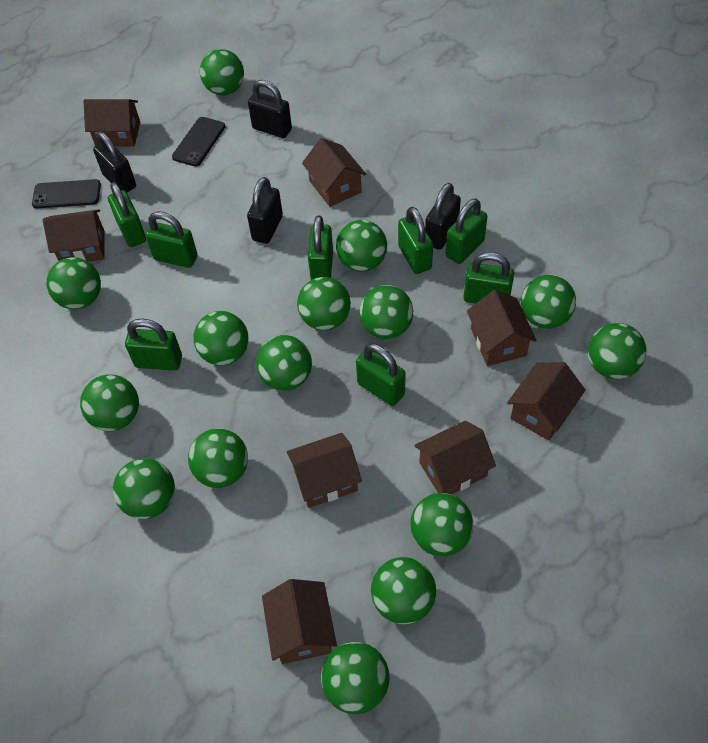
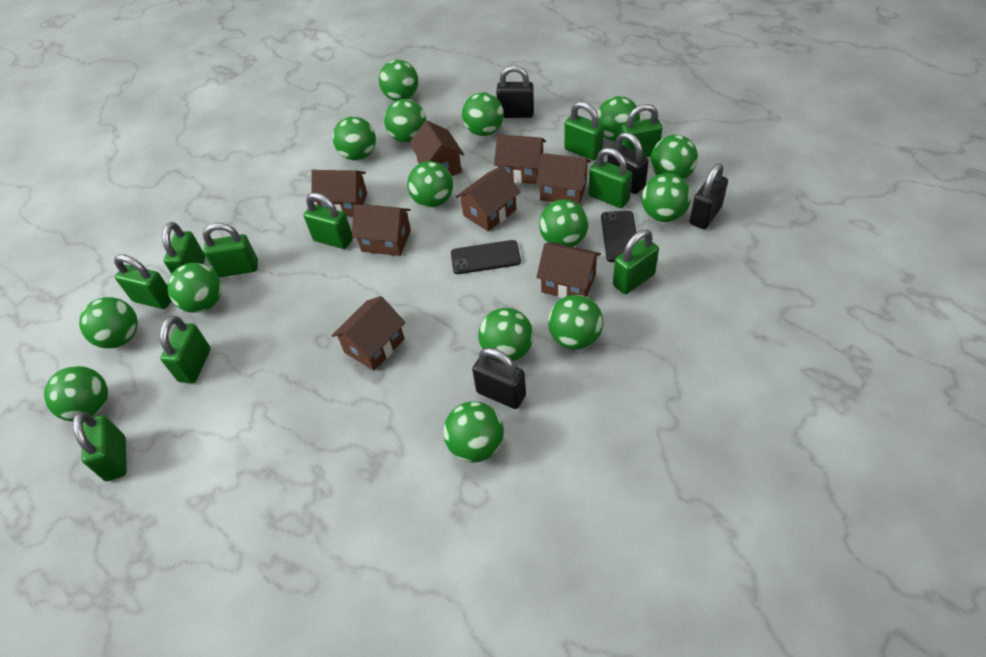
green padlock: [108,182,146,247] [125,319,182,371] [145,211,198,268] [308,215,333,280] [356,343,405,406] [398,207,433,274] [446,199,487,264] [464,252,514,304] = 8 -> [73,412,127,481] [114,254,171,309] [160,316,211,383] [162,222,205,274] [203,223,258,277] [304,193,353,249] [564,101,604,160] [589,148,633,208] [613,229,659,294] [620,104,662,157] = 10

